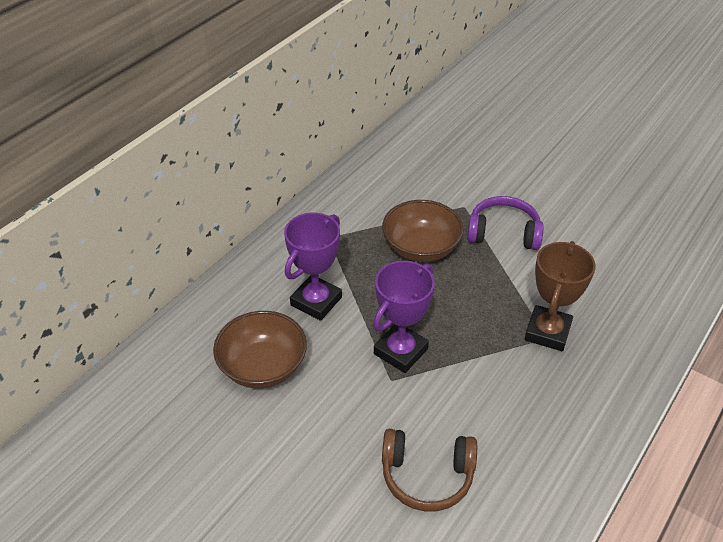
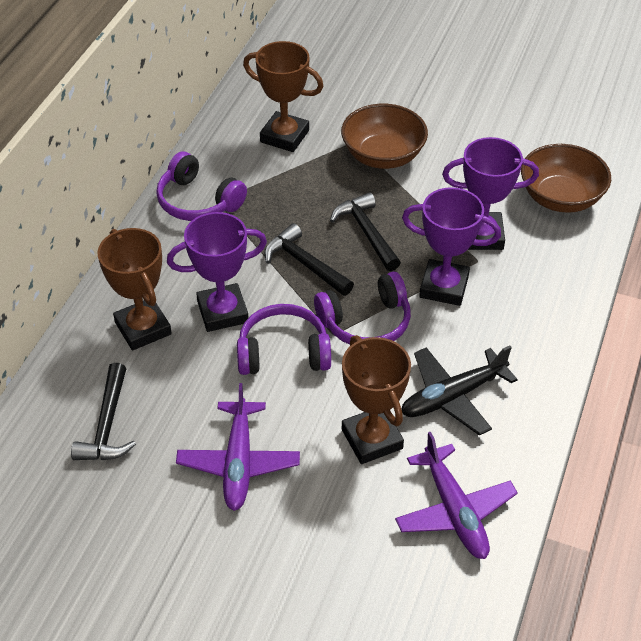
black hammer: none = 0 -> [71,363,136,460] [264,223,354,296] [330,192,401,271] = 3
black plane: none = 0 -> [402,345,518,436] = 1
brown headphones: [382,429,477,512] = 1 -> none = 0
brown trophy: [525,241,596,351] = 1 -> [97,228,172,351] [243,41,324,152] [342,335,411,464] = 3
purple headphones: [467,196,544,250] = 1 -> [156,151,247,221] [237,304,331,375] [314,272,411,345] = 3
purple plane: none = 0 -> [176,383,300,511] [395,432,518,559] = 2
purple trophy: [284,213,342,321] [373,261,435,373] = 2 -> [167,212,267,332] [402,187,501,306] [442,137,539,250] = 3

